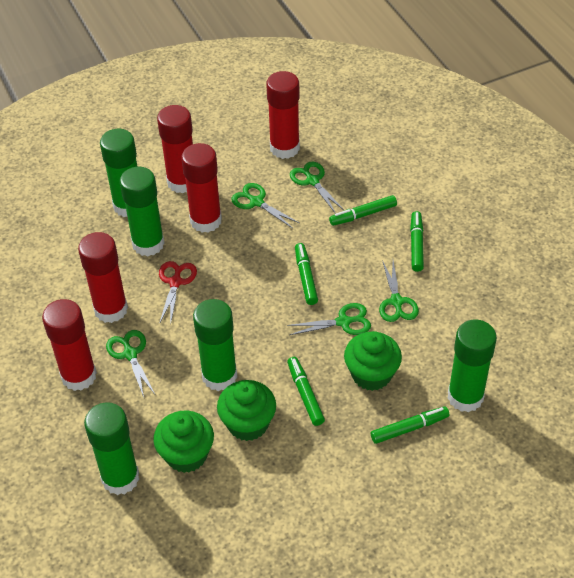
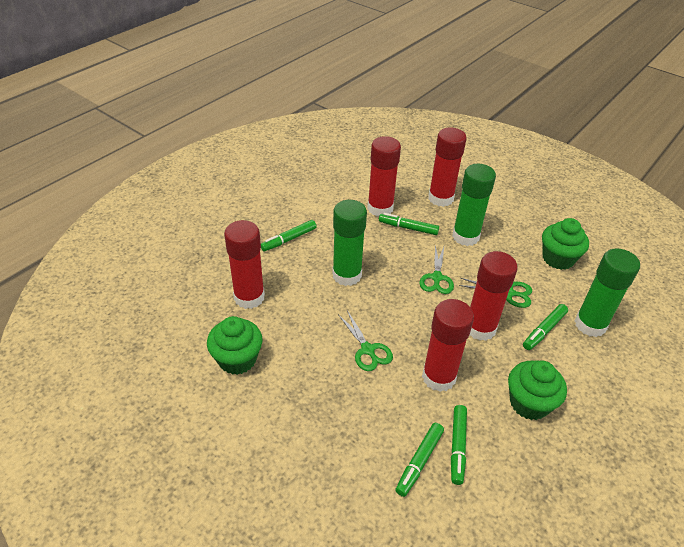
green glue stick: [84,402,139,495] [100,129,137,217] [120,167,165,256] [193,299,237,391] [448,320,497,412] = 5 -> [332,200,367,286] [452,164,496,246] [575,248,640,337] = 3
green scissors: [106,330,155,397] [231,183,299,228] [287,303,371,335] [290,162,344,213] [379,260,419,322] = 5 -> [338,310,393,371] [419,245,454,294] [459,278,532,308] = 3
red scissors: [159,261,197,326] = 1 -> none = 0

